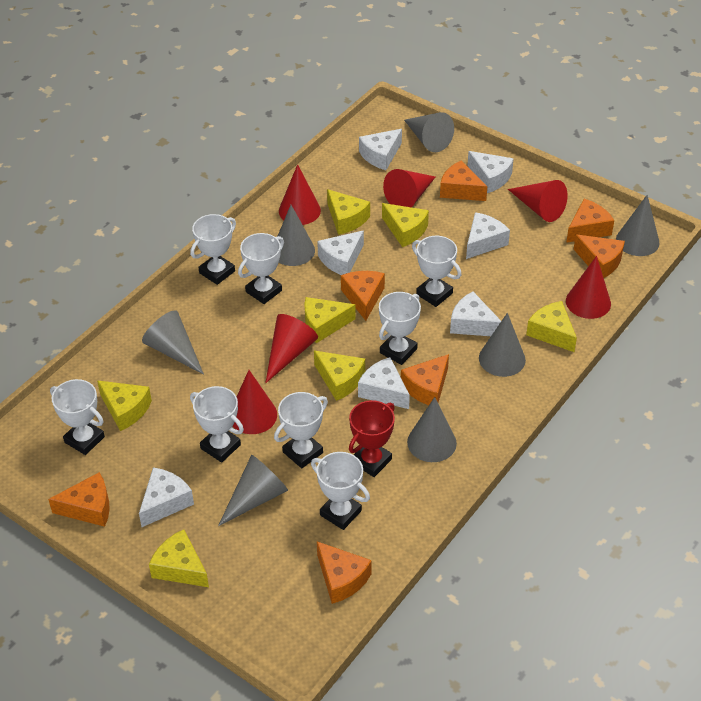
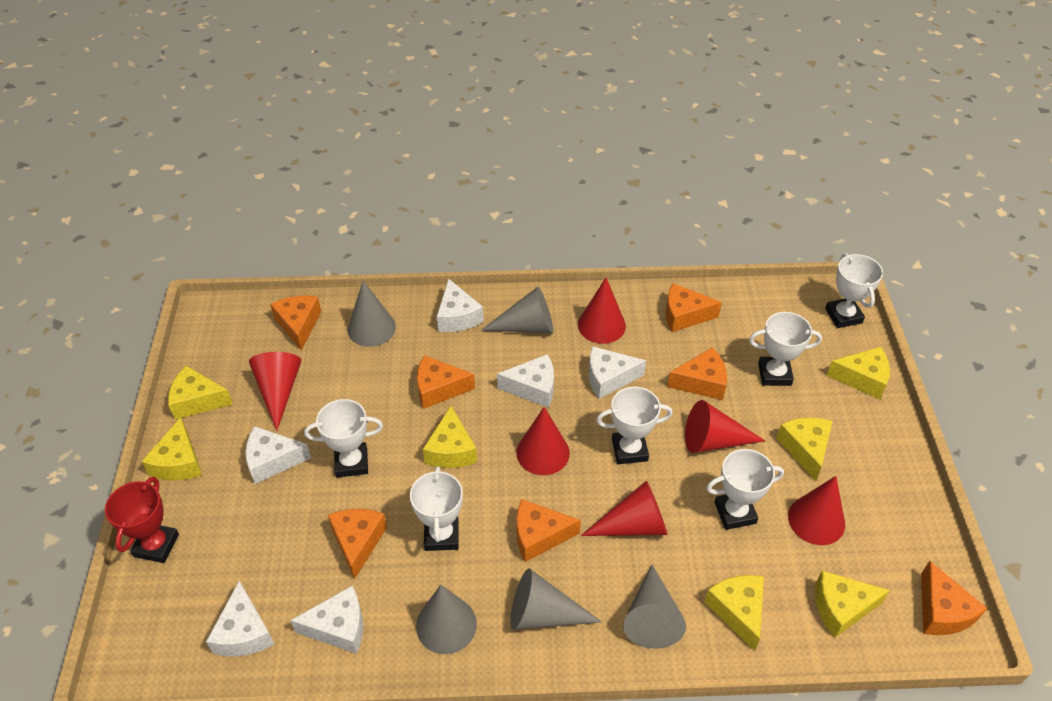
grey cone: [142,310,204,375] [218,455,288,526] [277,205,315,266] [404,112,454,152] [407,397,457,462] [479,313,526,377] [616,195,660,256] = 7 -> [348,280,396,347] [416,585,477,654] [480,287,553,333] [510,569,602,630] [623,564,686,649] = 5
white cheese: [139,468,194,527] [317,230,364,275] [358,357,410,409] [359,129,402,170] [450,292,501,336] [466,212,510,259] [467,151,514,193] = 7 -> [206,581,274,656] [245,426,311,484] [290,586,363,654] [437,278,484,332] [497,354,554,408] [589,346,646,399] = 6
white trophy: [50,379,105,455] [190,214,236,285] [190,386,244,463] [238,233,284,304] [274,392,328,468] [311,452,370,530] [379,292,421,365] [412,236,461,307] = 8 -> [304,399,383,478] [410,466,463,551] [596,387,673,464] [706,449,784,530] [749,312,822,386] [825,253,883,328] = 6

